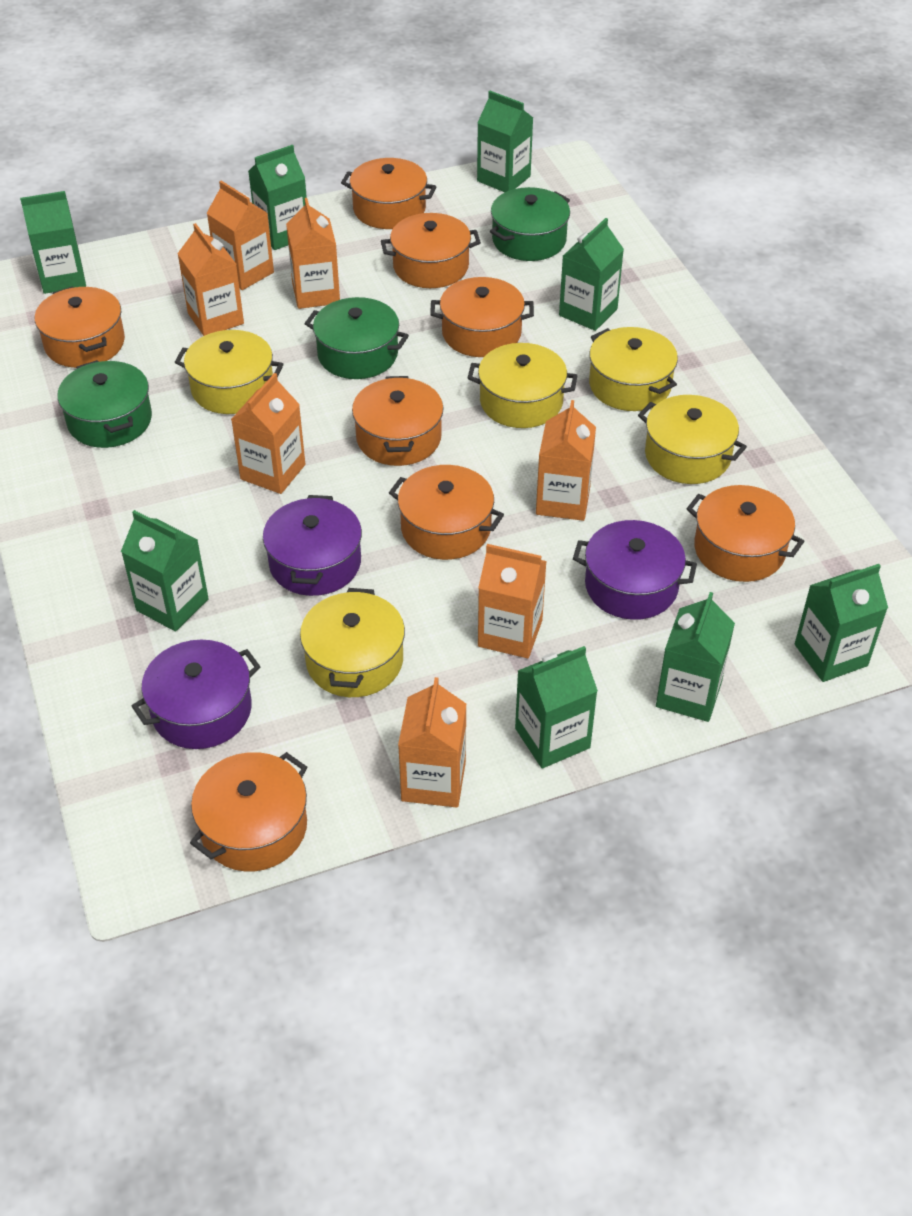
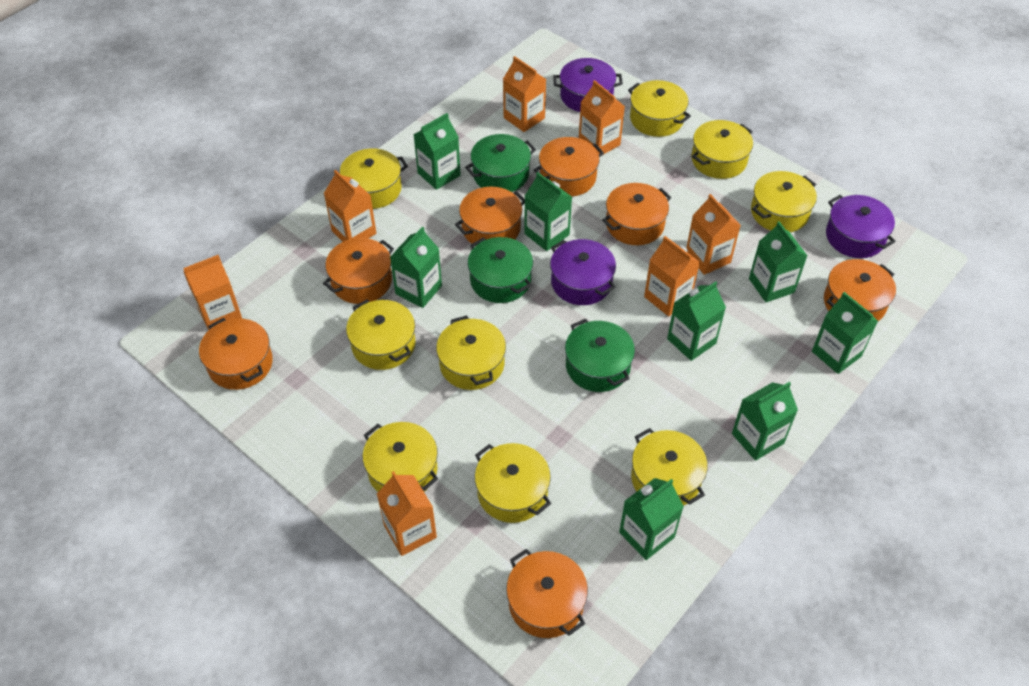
orange pot: [35,287,125,368] [190,752,307,871] [341,158,436,229] [352,376,444,466] [381,213,481,288] [389,465,504,560] [430,277,534,357] [686,485,804,582] = 8 -> [199,318,273,390] [323,238,394,304] [455,187,525,244] [506,549,588,638] [534,137,604,197] [602,183,671,245] [824,259,896,321] = 7
yellow pot: [175,330,283,414] [300,588,405,697] [468,343,578,428] [589,327,678,411] [638,395,747,484] = 5 -> [340,148,408,209] [346,300,416,370] [363,422,438,492] [436,315,506,390] [475,443,551,523] [628,80,691,137] [631,428,708,506] [691,120,753,179] [751,171,817,232] = 9

